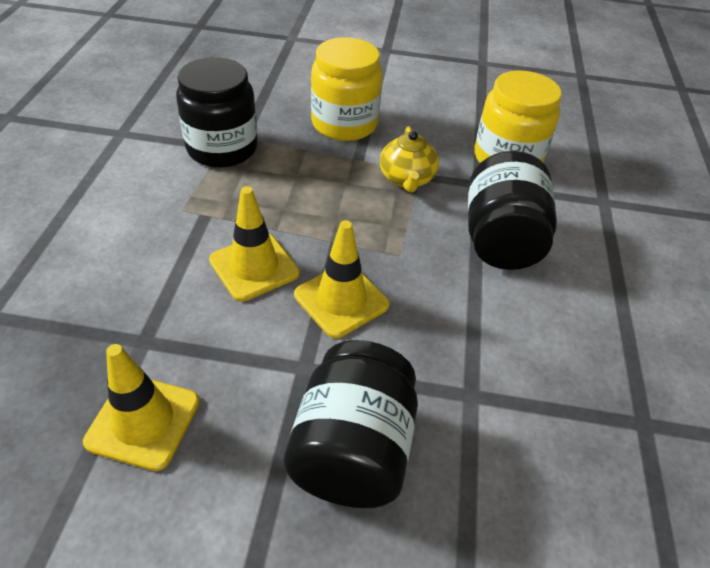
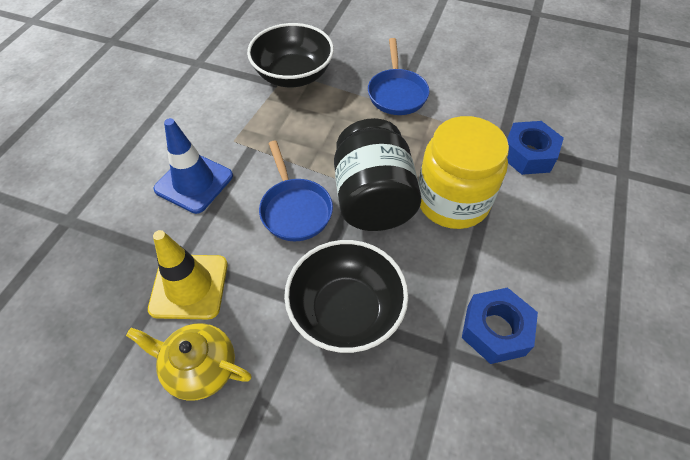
black bowl: none = 0 -> [247,23,334,87] [284,240,408,353] = 2
black jar: [176,57,258,167] [284,340,418,508] [468,151,557,270] = 3 -> [334,118,421,231] = 1
blue nut: none = 0 -> [462,287,538,364] [507,121,564,175] = 2
blue pan: none = 0 -> [259,141,333,241] [368,38,429,115] = 2
blue traffic cone: none = 0 -> [153,118,233,214] = 1
yellow jar: [311,37,382,141] [474,70,562,163] = 2 -> [418,116,509,229] = 1
yellow traffic cone: [83,344,199,471] [209,186,299,302] [294,220,390,338] = 3 -> [148,230,228,319] = 1

